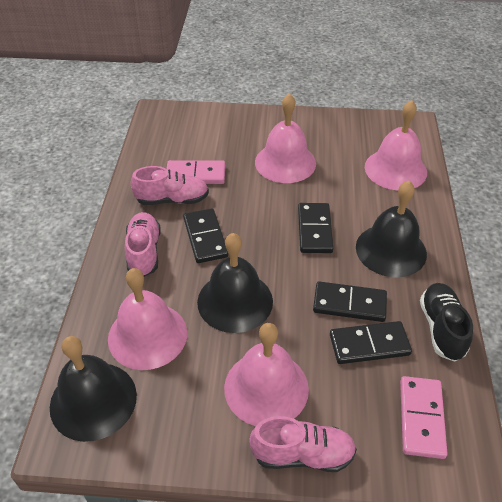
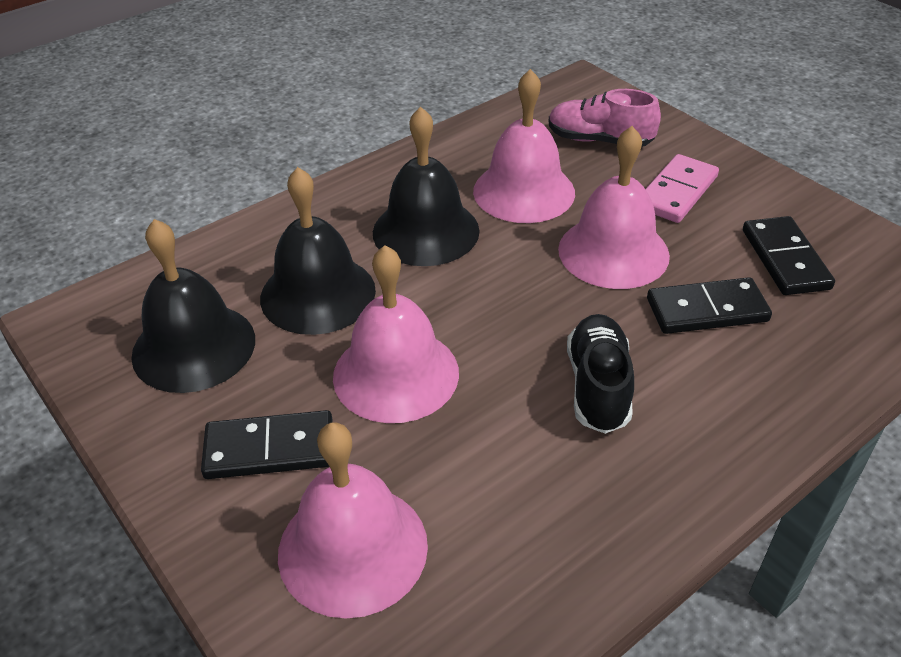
black domino: [183,208,228,263] [298,203,333,253] [313,281,387,322] [330,321,412,364] = 4 -> [201,410,332,479] [647,277,772,334] [743,216,835,295] = 3
pink domino: [166,160,225,184] [400,376,448,459] = 2 -> [646,154,719,223] = 1
pink shoe: [125,212,161,277] [131,166,209,205] [249,416,357,472] = 3 -> [548,89,661,147] = 1

